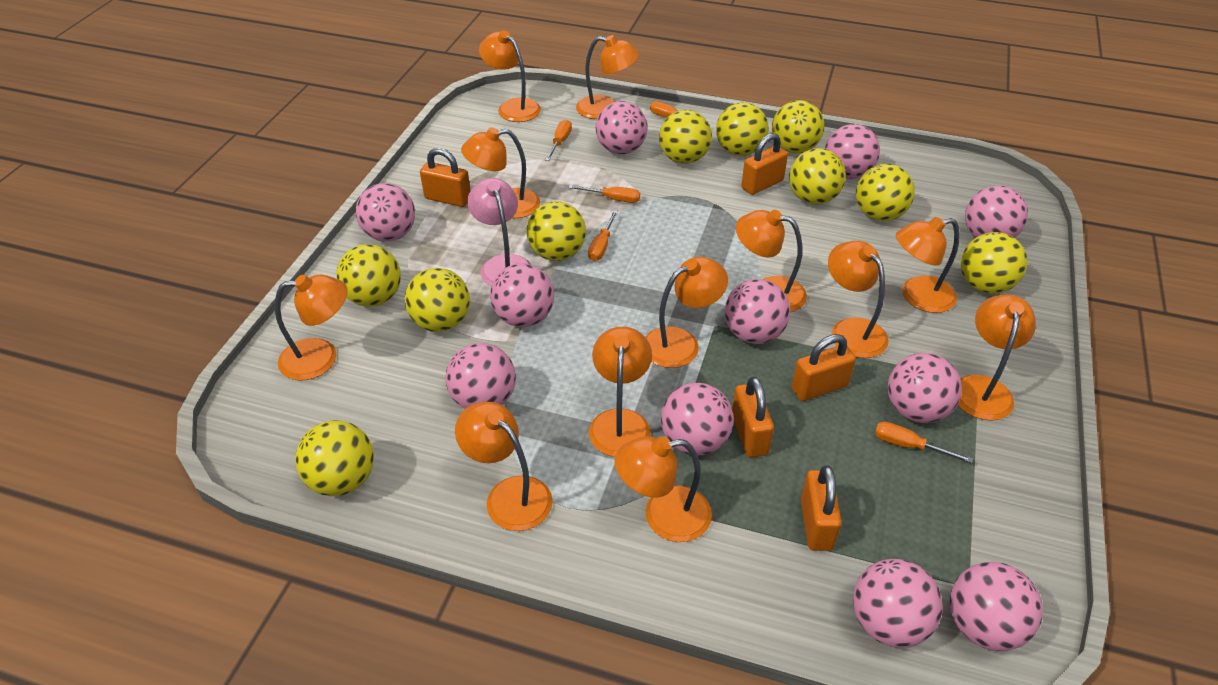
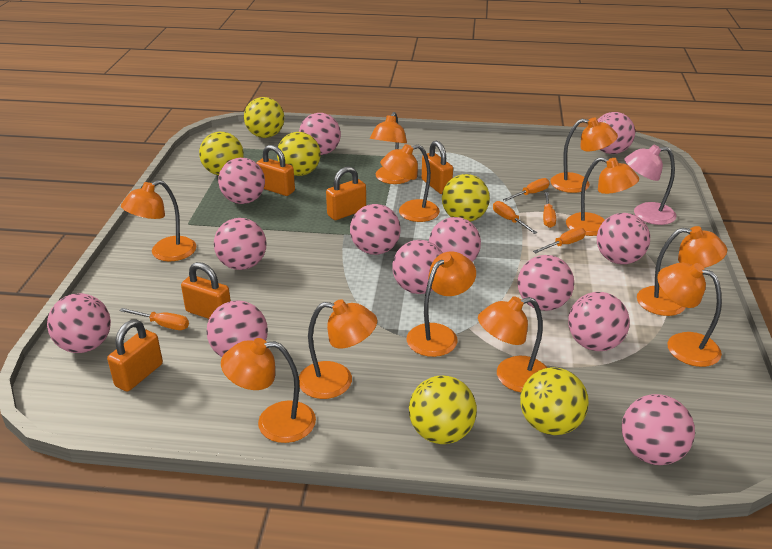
orange lamp: [275,275,348,381] [455,402,553,531] [461,127,540,218] [479,30,541,122] [576,35,640,119] [589,327,652,457] [615,436,712,542] [645,257,728,368] [736,210,807,312] [828,241,889,358] [896,217,960,313] [958,295,1036,421] = 12 -> [121,180,196,262] [221,338,316,443] [299,299,377,399] [370,112,410,184] [380,144,440,222] [407,251,476,357] [478,296,547,392] [550,118,618,193] [566,157,639,236] [637,226,727,316] [657,263,722,367] = 11
pink ball: [356,183,415,242] [445,343,516,409] [490,263,554,327] [596,101,647,154] [661,383,734,455] [725,279,790,344] [825,124,880,179] [853,559,943,648] [888,353,962,423] [950,562,1043,651] [965,186,1028,238] = 11 -> [47,293,111,353] [206,300,268,357] [214,218,267,270] [218,158,265,204] [299,113,341,155] [350,204,401,255] [392,240,443,294] [429,217,481,262] [518,255,574,311] [568,292,630,351] [597,112,635,154] [597,213,650,264] [622,394,695,465] = 13
yellow ball: [295,420,374,496] [336,244,401,307] [404,268,470,332] [527,201,586,261] [659,110,712,164] [716,102,769,156] [772,100,825,153] [789,148,846,204] [856,164,915,221] [961,232,1027,294] = 10 -> [199,132,244,175] [244,97,284,138] [277,132,321,176] [409,375,477,444] [442,174,490,222] [520,367,589,435] = 6

